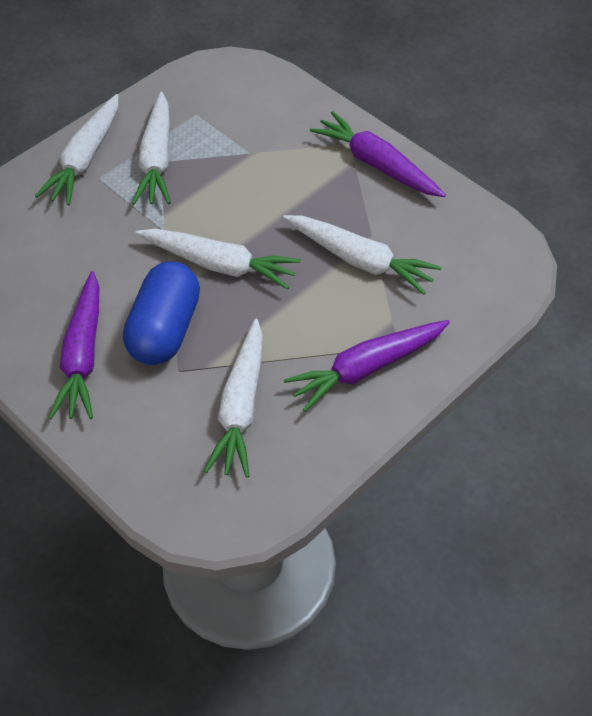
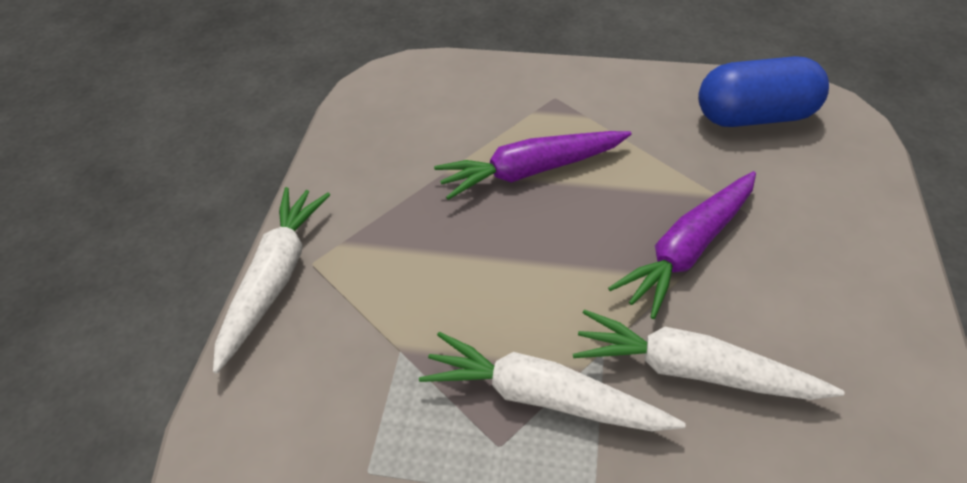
purple carrot: [49,271,99,419] [284,320,450,412] [310,111,446,197] = 3 -> [434,131,631,200] [608,171,756,319] = 2
white carrot: [35,94,119,205] [132,92,171,205] [135,229,301,290] [204,318,263,478] [283,215,441,295] = 5 -> [213,187,330,373] [419,332,686,431] [573,309,845,400] = 3

